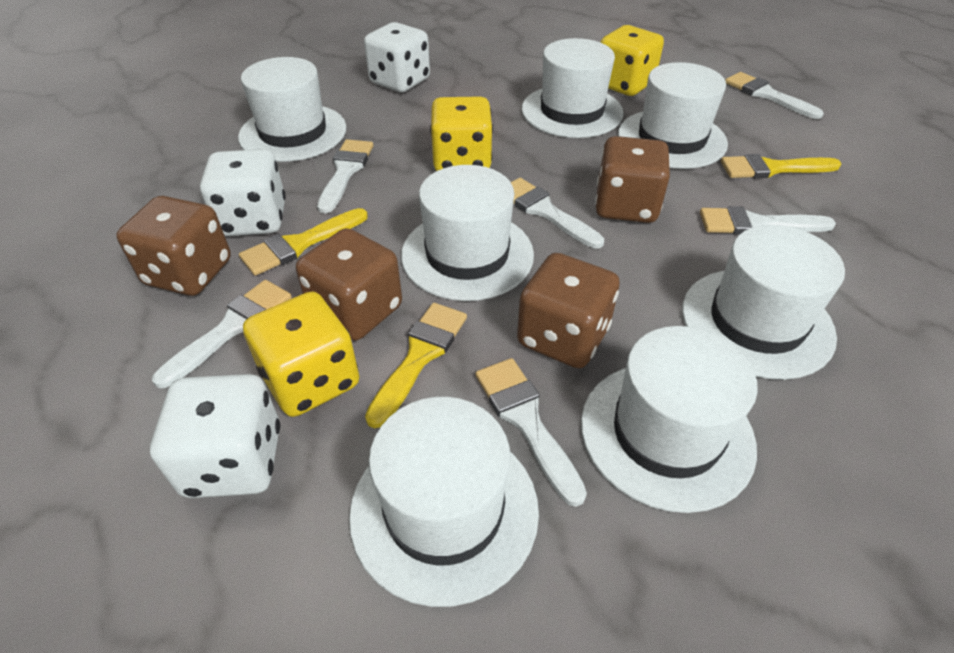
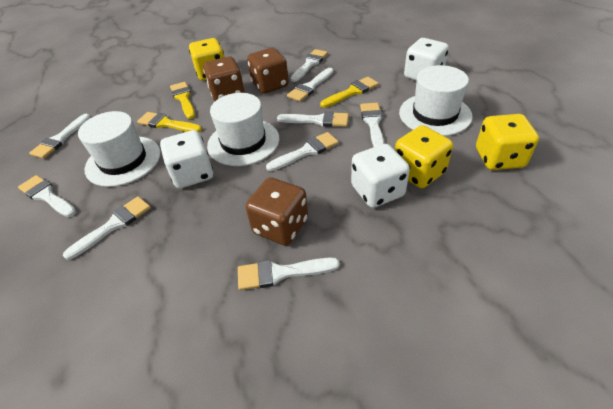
brown dice: [116,196,231,296] [296,228,402,340] [517,253,620,368] [595,136,670,223] = 4 -> [203,56,244,101] [246,177,308,245] [247,48,289,94] = 3
white brush: [152,280,292,388] [317,139,373,214] [476,358,587,507] [511,178,604,249] [700,206,836,235] [725,72,824,119] = 6 -> [18,175,76,217] [29,114,91,159] [63,196,151,260] [238,257,340,290] [266,132,339,171] [277,111,349,127] [287,68,334,102] [291,49,328,82] [360,103,384,147] = 9
white hat: [238,57,346,162] [349,397,539,607] [401,165,534,301] [522,38,624,138] [581,326,758,513] [618,62,728,169] [682,225,845,380] = 7 -> [78,111,160,187] [207,93,280,166] [399,65,473,136] = 3

